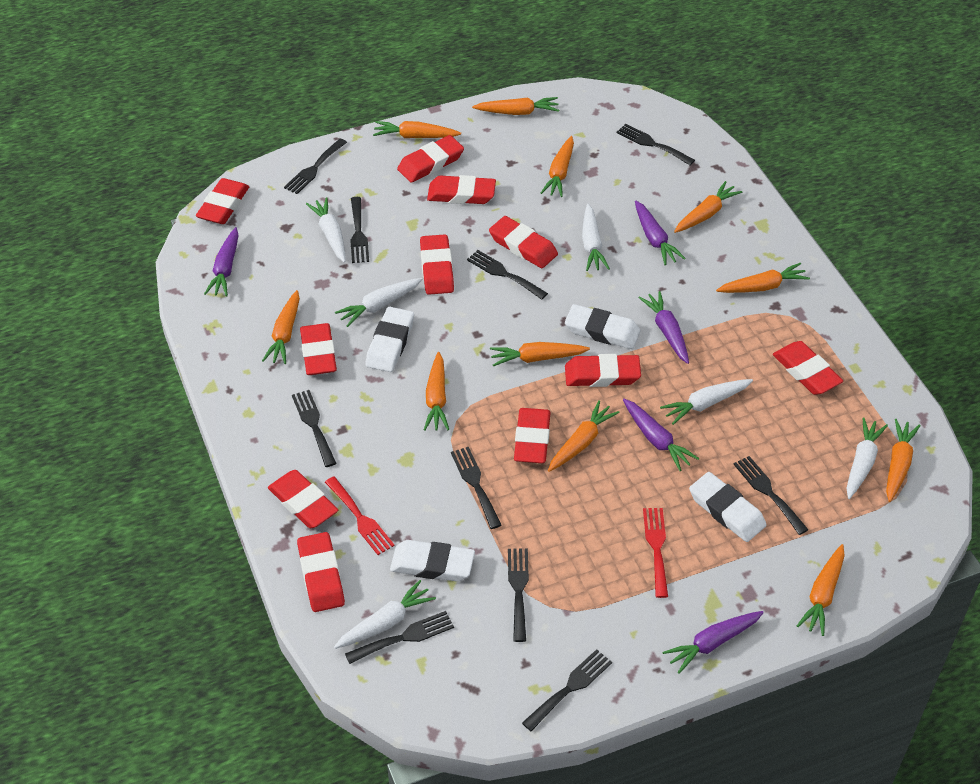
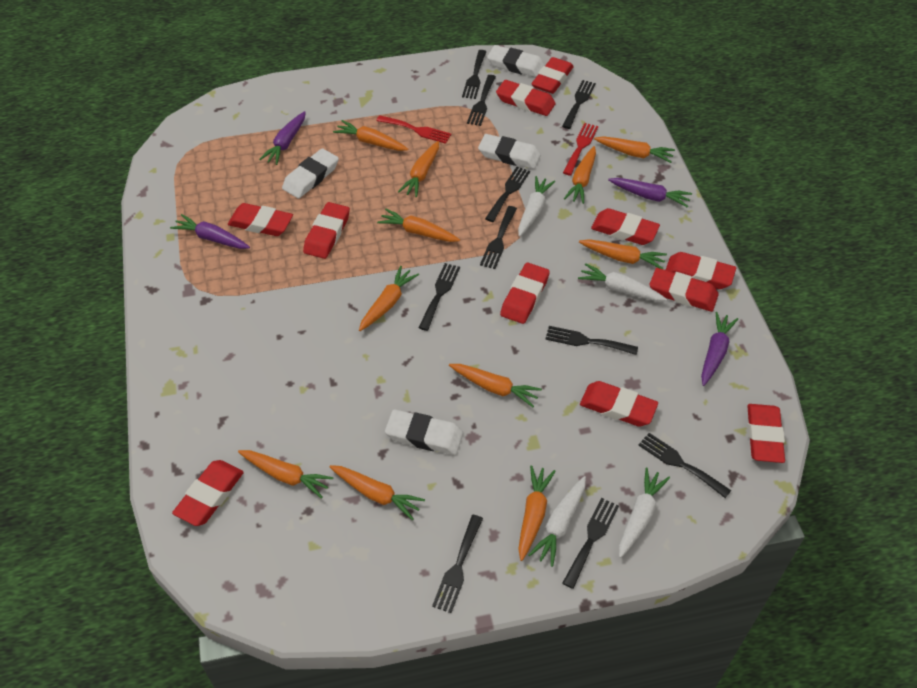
purple carrot: [204,227,239,296] [623,399,699,471] [635,200,686,265] [639,291,689,364] [663,611,764,674] = 5 -> [170,214,250,249] [259,111,306,165] [608,178,692,207] [701,312,738,386] = 4
white carrot: [306,197,345,262] [334,580,436,649] [335,278,422,327] [582,204,610,271] [660,379,753,425] [847,417,888,499] = 6 -> [518,176,555,237] [529,476,586,567] [578,263,667,301] [619,468,670,558] = 4

